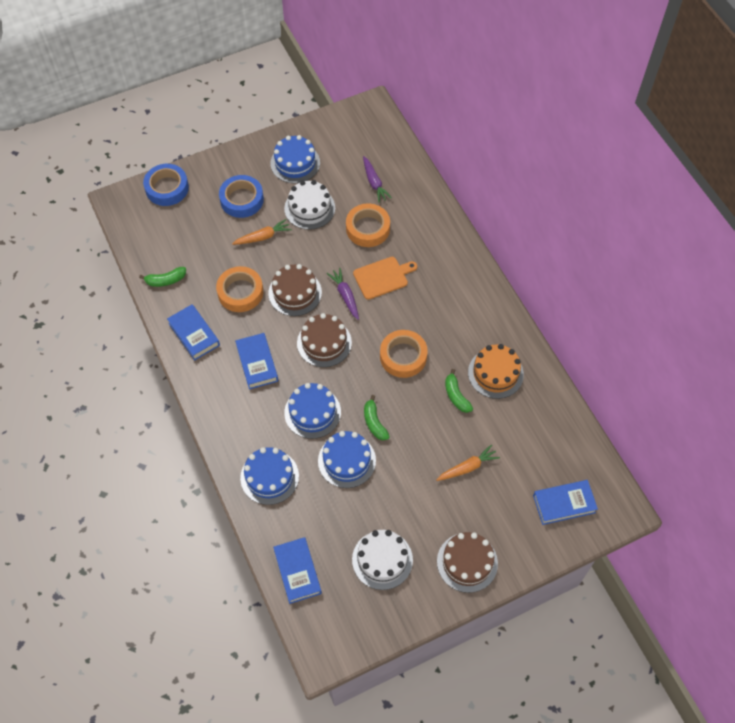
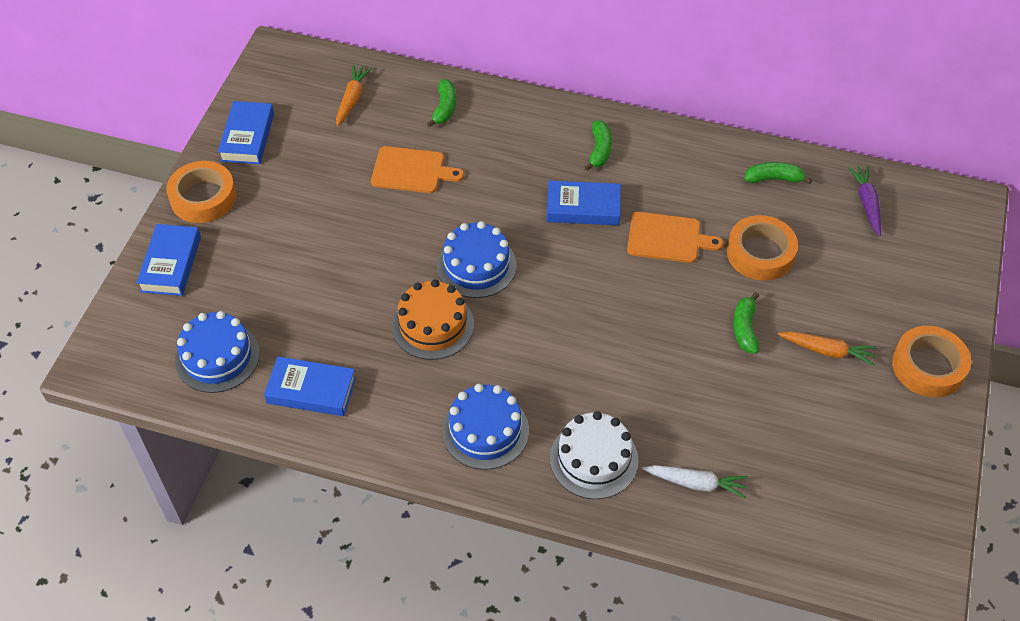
blue cake: [240,447,299,505] [270,135,320,183] [284,383,341,439] [318,431,376,488] = 4 -> [175,311,260,393] [437,221,517,298] [442,384,529,470] = 3
blue tape: [143,164,189,206] [219,175,264,218] = 2 -> none = 0
brown cake: [268,264,322,316] [297,313,352,367] [437,532,498,593] = 3 -> none = 0
green banana: [139,267,186,287] [364,395,390,440] [445,369,473,413] = 3 -> [427,79,456,127] [584,120,612,171] [733,292,759,354] [744,162,812,184] = 4
orange cutting board: [353,257,417,300] = 1 -> [371,146,464,193] [627,212,723,263] = 2
purple carrot: [327,268,359,320] [363,156,392,203] = 2 -> [847,165,881,236] = 1
white cake: [284,180,335,230] [352,530,413,590] = 2 -> [550,411,639,499] = 1
white carrot: none = 0 -> [642,465,748,499] = 1

